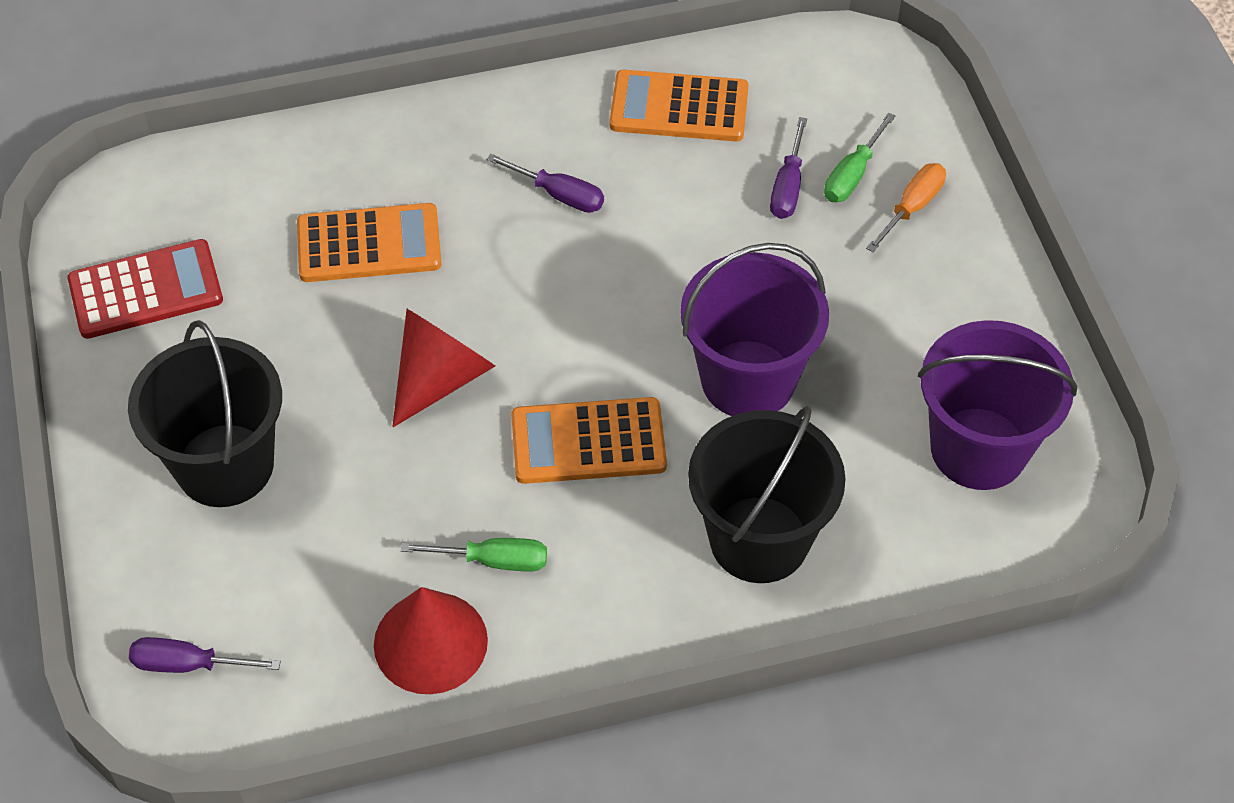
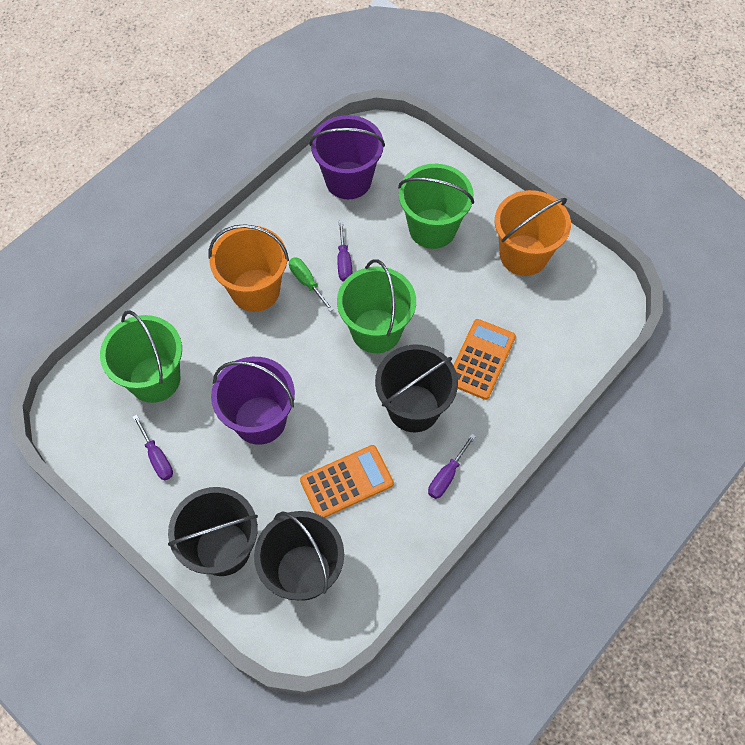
black bucket: [128,320,282,507] [688,406,846,583] = 2 -> [168,487,258,576] [254,511,344,601] [375,344,458,432] = 3
green bucket: none = 0 -> [100,310,182,403] [337,259,416,353] [398,164,474,249] = 3
green screwdriver: [401,538,547,572] [824,113,895,202] = 2 -> [289,257,334,312] = 1
orange bucket: none = 0 -> [208,224,289,312] [495,190,571,276] = 2
orange calculator: [297,203,441,282] [511,397,667,484] [610,70,748,142] = 3 -> [300,445,394,518] [454,319,516,400] = 2
orange screwdriver: [866,163,946,252] = 1 -> none = 0
red calculator: [68,239,223,339] = 1 -> none = 0
red cone: [374,587,488,694] [392,309,495,427] = 2 -> none = 0

